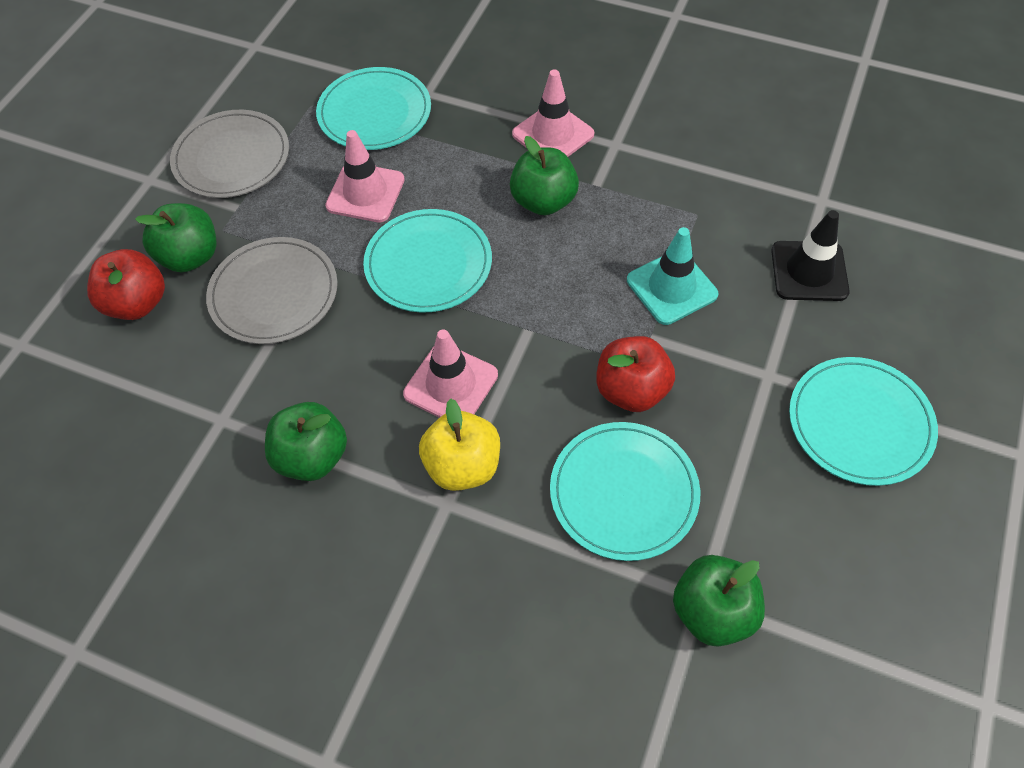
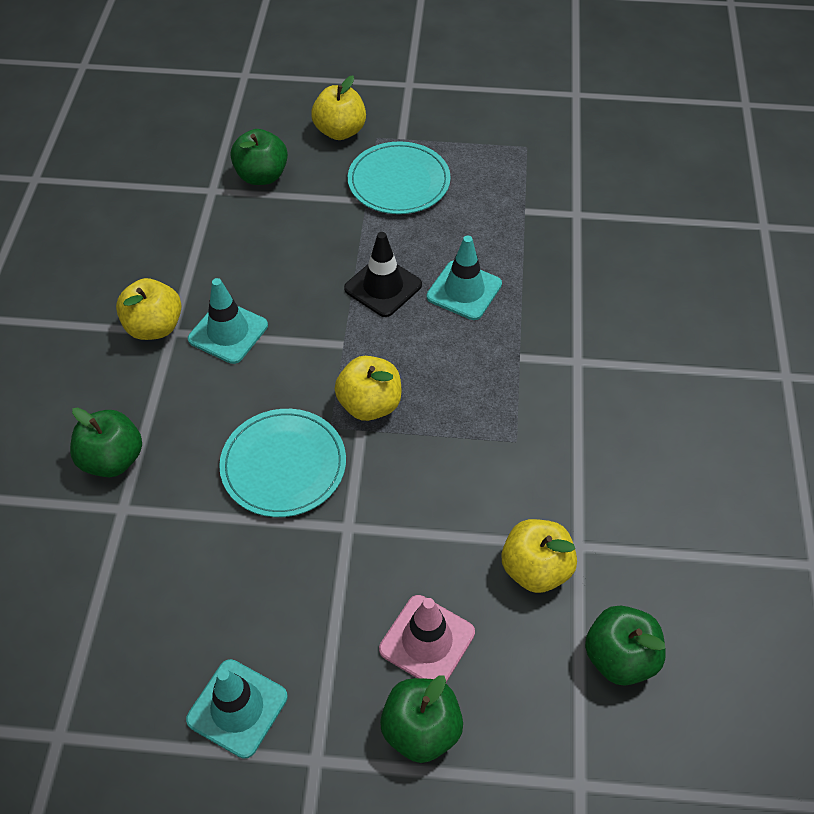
grey plate: [170,110,289,198] [206,237,338,344] = 2 -> none = 0
pink traffic cone: [325,130,405,222] [403,329,498,418] [512,69,594,157] = 3 -> [379,595,475,682] = 1
red apple: [87,249,165,320] [597,336,675,412] = 2 -> none = 0
turquoise plate: [316,67,431,150] [363,209,492,313] [550,422,700,561] [789,357,938,486] = 4 -> [219,409,346,517] [348,141,451,214] = 2
turquoise traffic cone: [627,227,718,325] = 1 -> [186,659,288,759] [188,278,268,364] [427,236,502,320] = 3
yellow apple: [419,399,500,491] = 1 -> [116,278,182,340] [311,75,366,140] [335,356,402,421] [501,519,577,593] = 4

